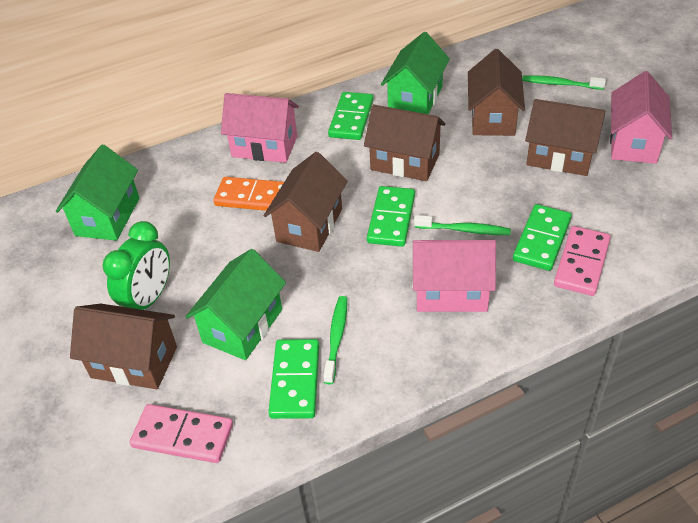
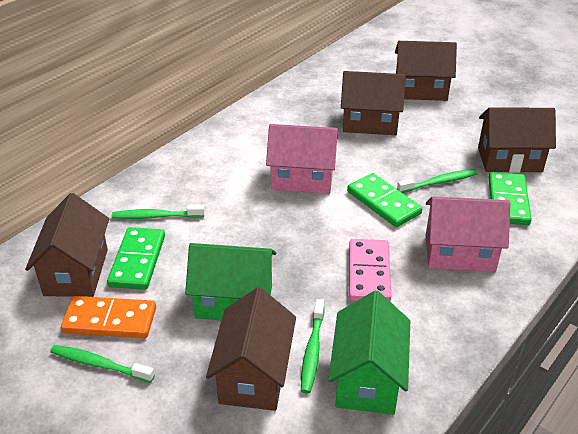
green clock: [103,221,170,310] = 1 -> none = 0
green domino: [268,339,319,419] [328,92,374,140] [367,186,415,247] [513,204,572,271] = 4 -> [107,227,165,290] [347,173,422,227] [488,172,532,225] = 3
green house: [56,145,139,241] [185,249,286,360] [381,32,450,114] = 3 -> [185,243,277,320] [328,291,410,415] = 2
green toothbrush: [324,296,347,384] [414,215,511,235] [522,75,606,90] = 3 -> [50,345,155,383] [112,205,205,219] [301,299,325,393] [397,169,478,193] = 4
pink domino: [130,404,233,463] [554,226,611,296] = 2 -> [349,239,391,301] = 1
pink house: [221,93,299,163] [413,240,496,312] [610,71,672,164] = 3 -> [266,124,338,194] [426,196,510,272] = 2

